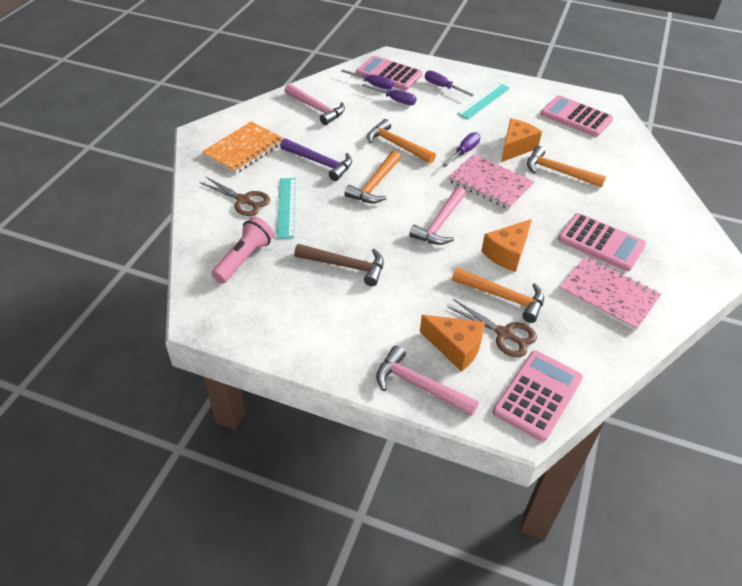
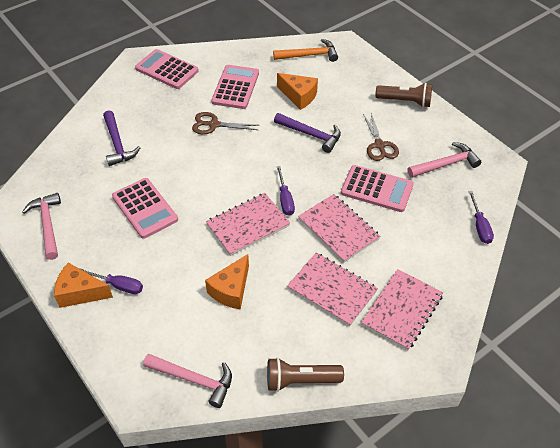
brown flashlight: none = 0 -> [267,357,344,392] [375,83,432,107] = 2
brown hammer: [294,244,384,286] = 1 -> none = 0
orange hammer: [344,151,401,203] [367,119,436,164] [452,268,544,323] [527,146,606,188] = 4 -> [273,39,338,62] = 1
orange notebook: [202,121,284,174] = 1 -> none = 0
pink flashlight: [212,217,274,283] = 1 -> none = 0
pink notebook: [448,154,535,209] [559,256,661,331] = 2 -> [206,193,290,256] [287,253,378,326] [298,194,380,262] [361,269,443,350] = 4
purple hammer: [280,138,352,181] = 1 -> [103,110,141,166] [274,113,341,153] = 2
purple screwdriver: [341,69,394,89] [362,84,417,105] [425,70,474,96] [442,132,480,167] = 4 -> [79,268,143,294] [277,166,295,216] [468,191,494,244] = 3
turquoise ruler: [277,178,296,239] [457,83,510,119] = 2 -> none = 0

